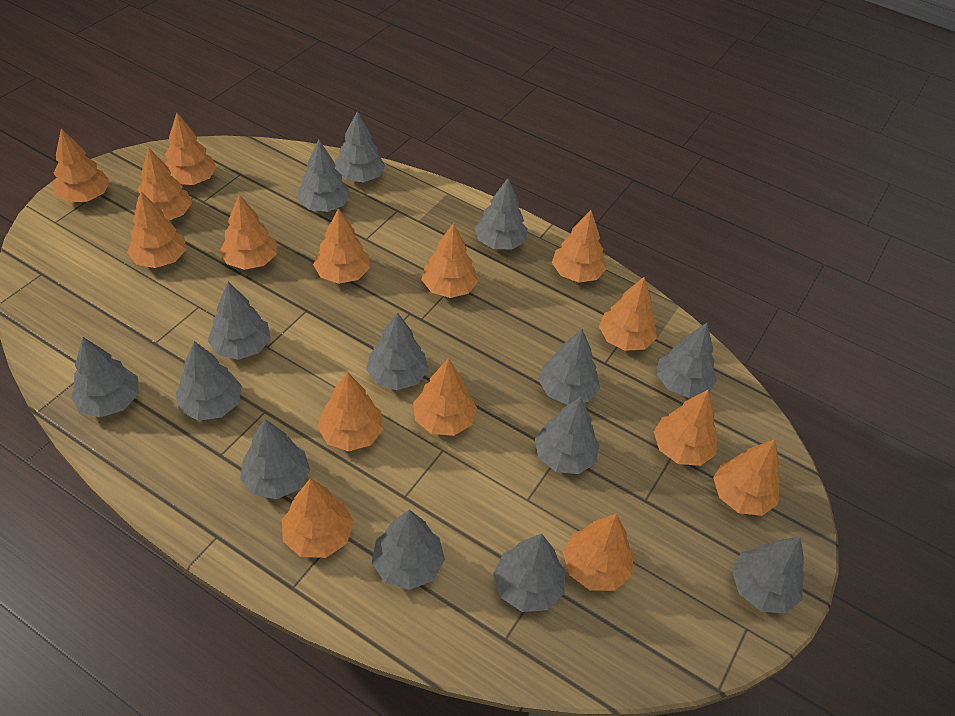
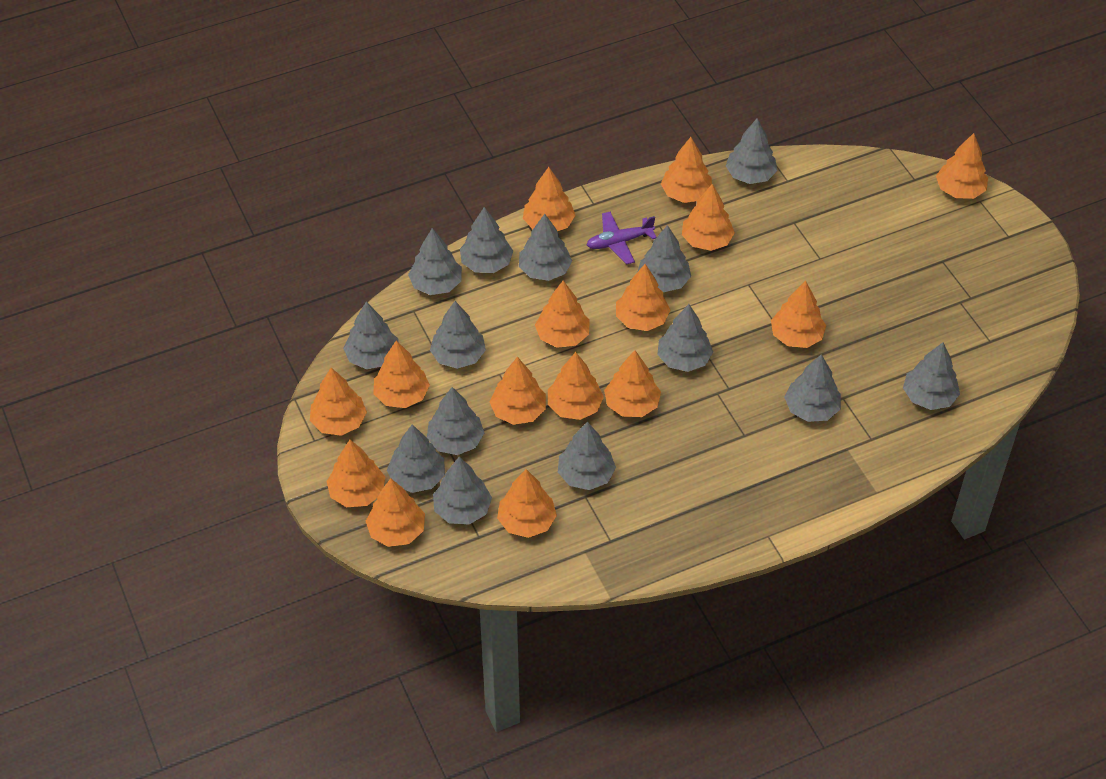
purple plane: none = 0 -> [587,212,656,265] = 1

